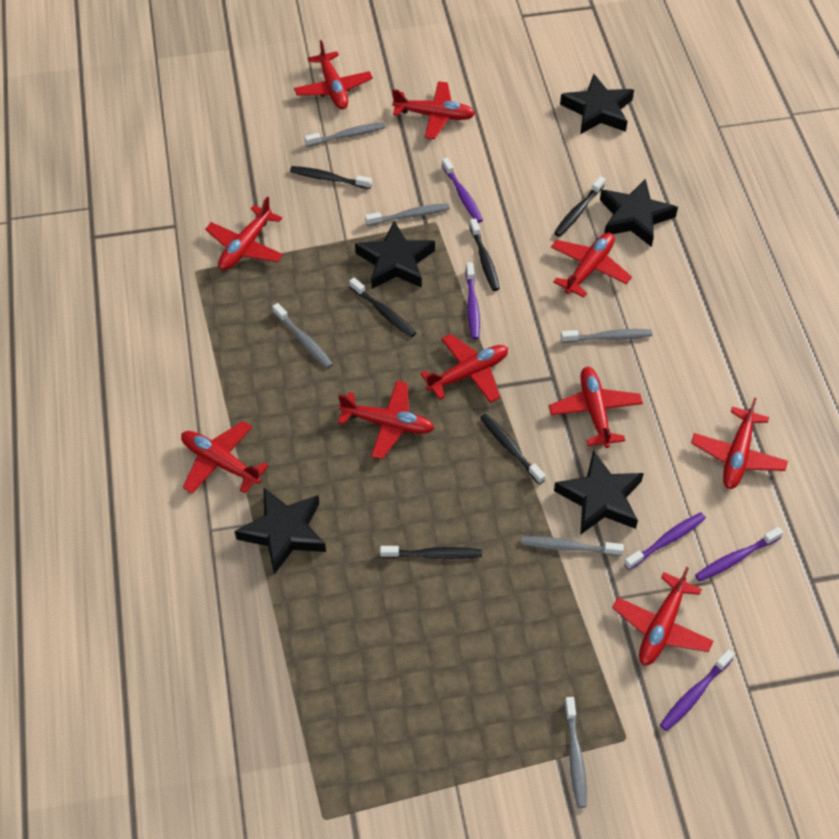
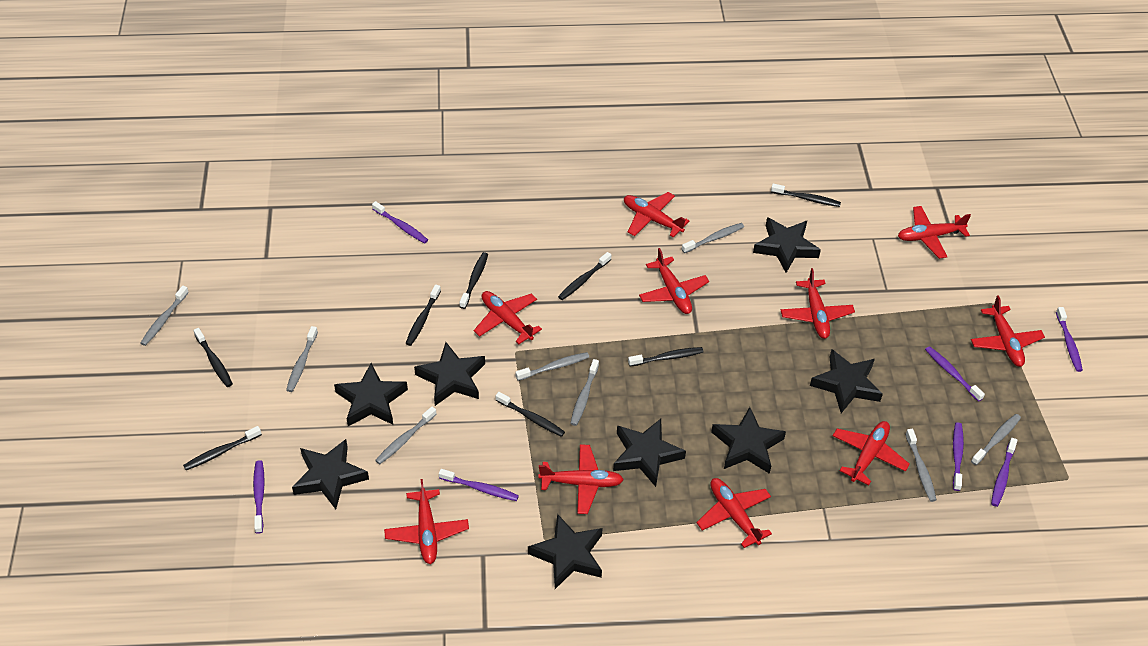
black star: [235,488,326,575] [355,221,435,289] [554,450,644,535] [560,74,634,134] [600,179,678,247] = 5 -> [292,439,369,509] [334,363,408,426] [414,342,485,406] [528,514,603,589] [613,419,686,487] [711,407,786,474] [753,217,821,273] [810,350,883,413] = 8
black toothbrush: [290,166,372,189] [349,278,416,338] [380,546,482,559] [469,218,500,291] [480,414,546,484] [554,176,606,237] = 6 -> [183,426,262,470] [194,328,233,387] [405,284,441,346] [459,252,488,309] [496,392,565,437] [558,252,611,300] [628,347,703,366] [771,184,841,207] = 8
grey toothbrush: [273,303,333,369] [305,122,386,147] [365,203,450,226] [521,537,624,556] [561,329,652,343] [564,697,587,808] = 6 -> [141,286,189,346] [286,326,318,392] [375,406,437,464] [516,352,589,381] [570,359,599,426] [682,223,744,253] [905,429,936,502] [971,414,1021,465] = 8
purple toothbrush: [442,158,483,223] [466,262,480,339] [624,512,706,570] [660,649,735,731] [695,527,783,582] = 5 -> [253,460,265,534] [372,201,428,243] [439,469,519,501] [925,346,985,402] [953,422,964,491] [991,438,1018,507] [1056,307,1083,372] = 7

